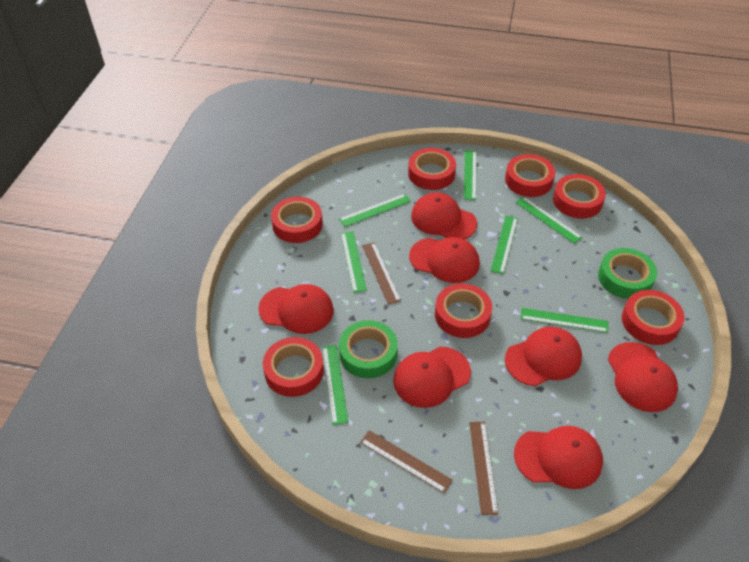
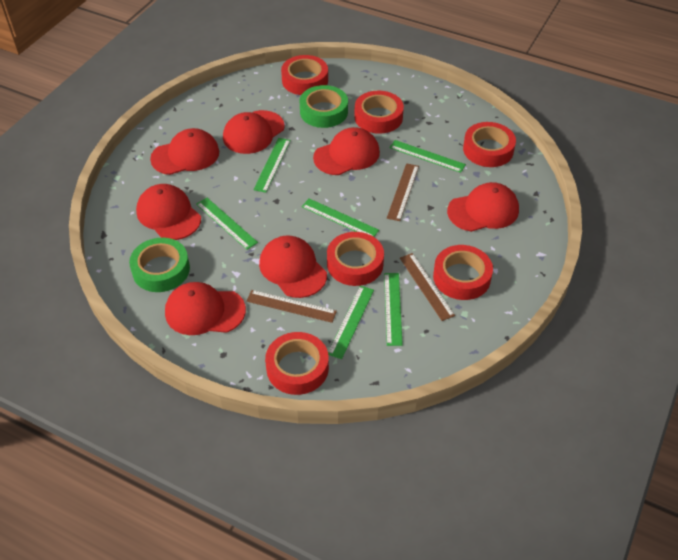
green ruler: [322,345,348,425] [339,194,411,227] [341,231,367,293] [463,150,477,200] [490,216,518,274] [515,196,583,244] [521,308,608,333] = 7 -> [196,198,258,250] [253,138,291,193] [302,198,379,237] [328,286,374,359] [384,273,403,346] [389,140,466,173] = 6
red tape: [263,337,324,397] [271,197,323,243] [408,148,456,190] [435,283,492,338] [505,154,555,197] [553,174,606,219] [622,290,684,345] = 7 -> [265,332,329,395] [281,55,328,95] [327,232,384,286] [354,91,404,134] [433,245,493,300] [463,122,516,167] = 6

